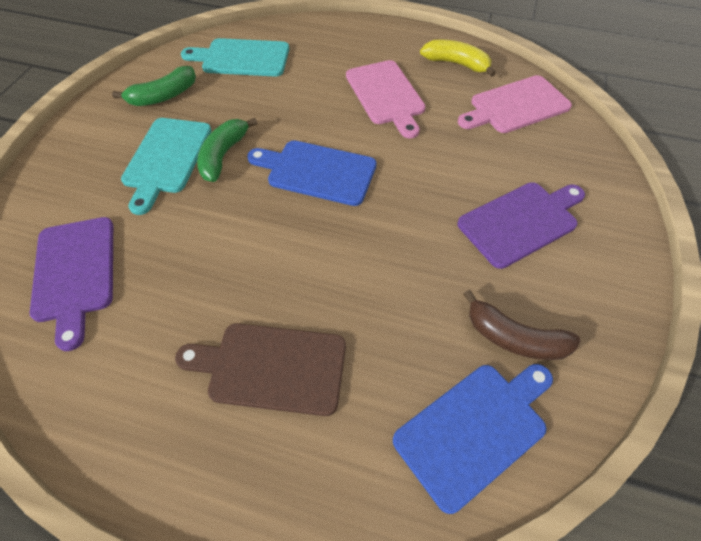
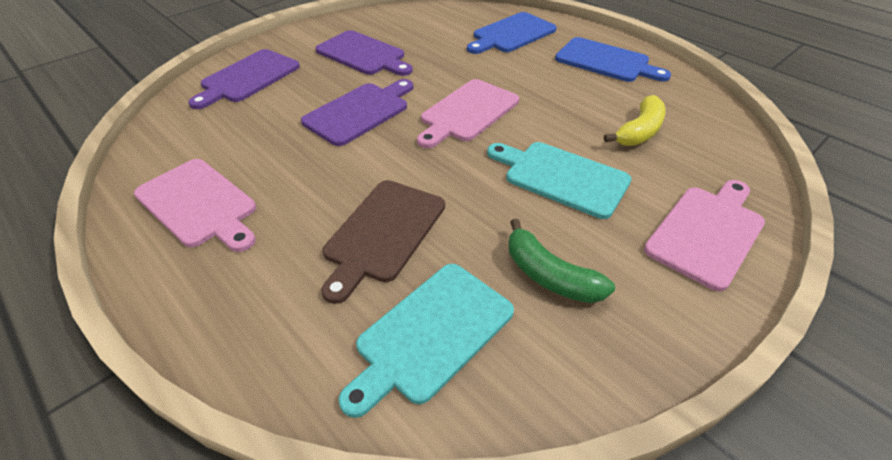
brown banana: [463,290,580,360] = 1 -> none = 0
green banana: [112,66,196,106] [197,118,258,182] = 2 -> [509,219,615,303] = 1
pink cutting board: [346,60,426,139] [458,75,572,133] = 2 -> [134,159,256,252] [417,79,519,148] [644,180,765,291] = 3
purple cutting board: [30,217,113,351] [457,182,585,269] = 2 -> [188,49,300,109] [301,79,413,146] [315,30,413,76] = 3

